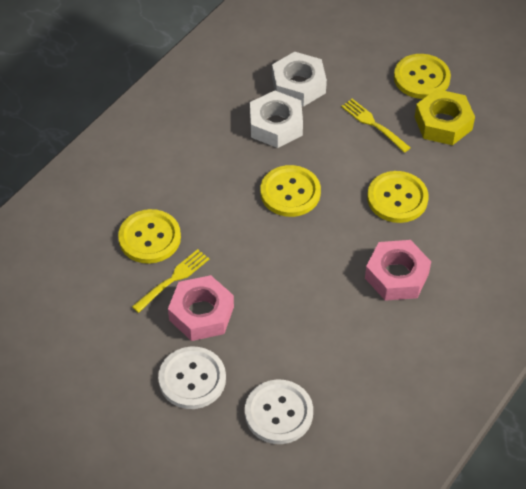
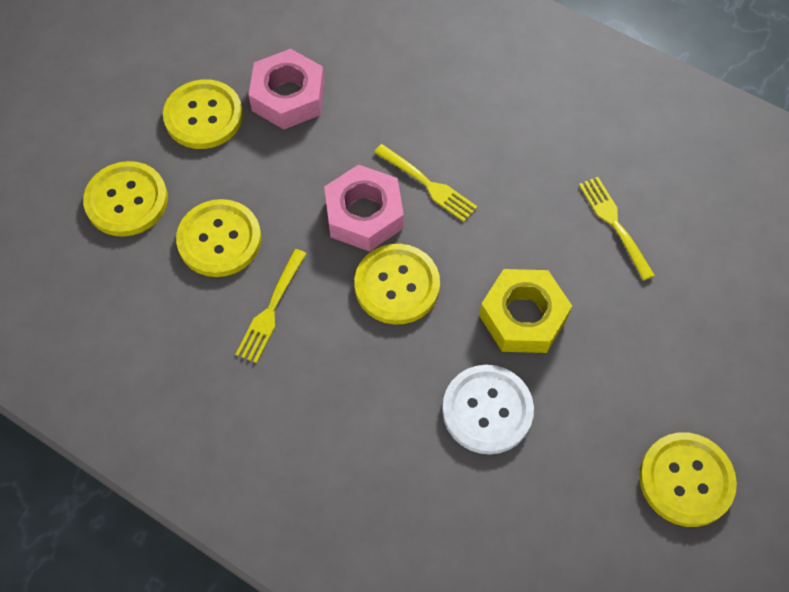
white button: [158,347,226,409] [245,379,313,444] = 2 -> [442,365,534,454] = 1
white nut: [250,91,303,148] [272,52,327,107] = 2 -> none = 0
yellow button: [118,209,181,264] [260,165,321,217] [367,171,428,223] [394,54,451,99] = 4 -> [83,161,168,237] [163,79,243,149] [176,199,261,277] [354,244,440,325] [639,432,737,527] = 5
yellow fork: [132,249,209,313] [341,99,411,153] = 2 -> [235,249,307,363] [374,144,478,222] [579,177,655,281] = 3

